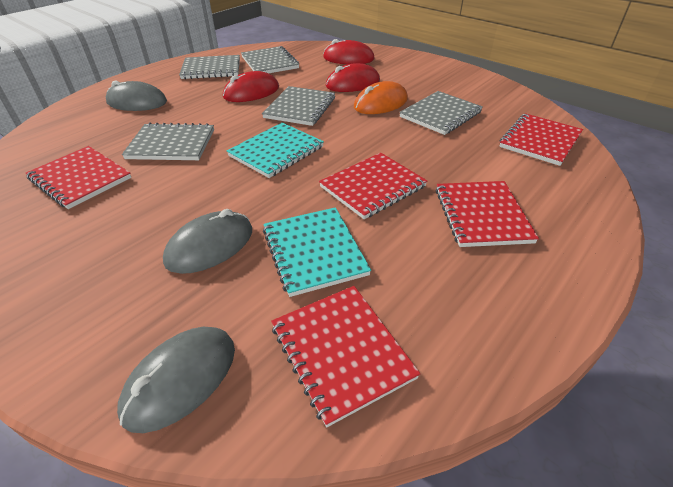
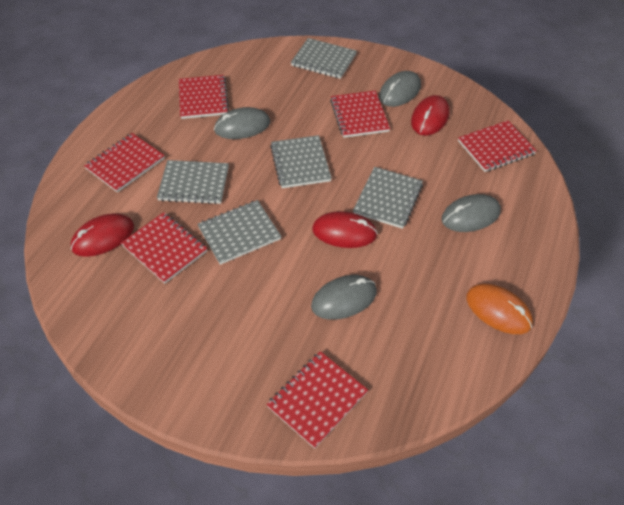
grey mouse: [106,80,167,111] [117,327,235,433] [163,209,252,274] = 3 -> [214,107,270,139] [311,275,377,320] [379,71,421,107] [441,194,501,232] = 4
red notebook: [26,146,131,209] [271,286,420,427] [319,153,427,219] [436,181,539,247] [499,113,583,166] = 5 -> [84,133,165,193] [121,212,207,284] [179,75,229,119] [266,351,368,449] [330,91,390,138] [458,121,537,172] = 6
turquoise notebook: [227,123,324,178] [263,207,371,297] = 2 -> none = 0

